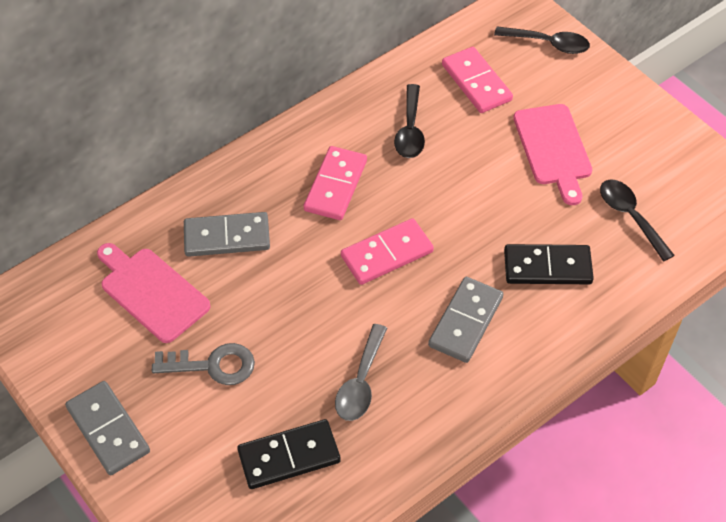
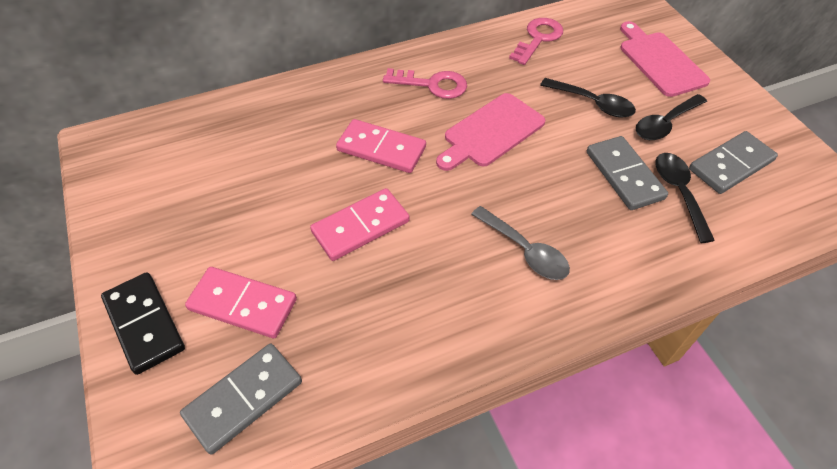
black domino: [237,419,341,489] [504,244,594,284] = 2 -> [101,272,185,375] = 1
grey key: [152,343,255,385] = 1 -> none = 0
pink key: none = 0 -> [383,68,467,99] [509,18,563,65] = 2

